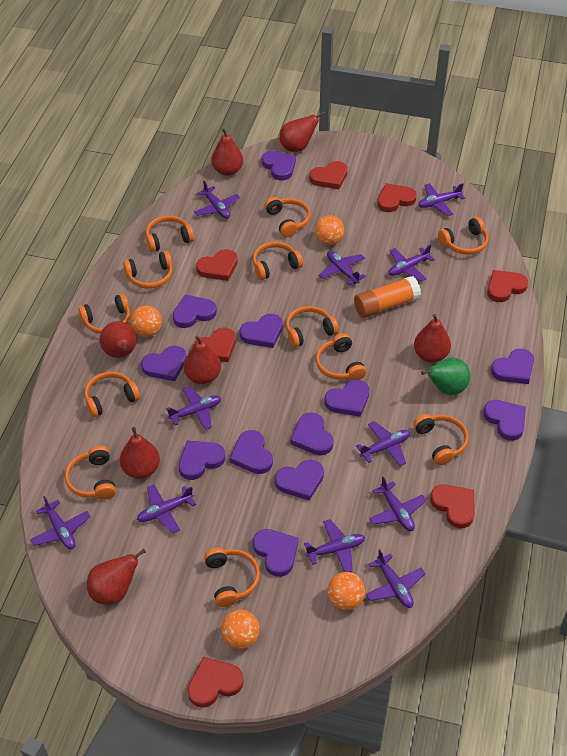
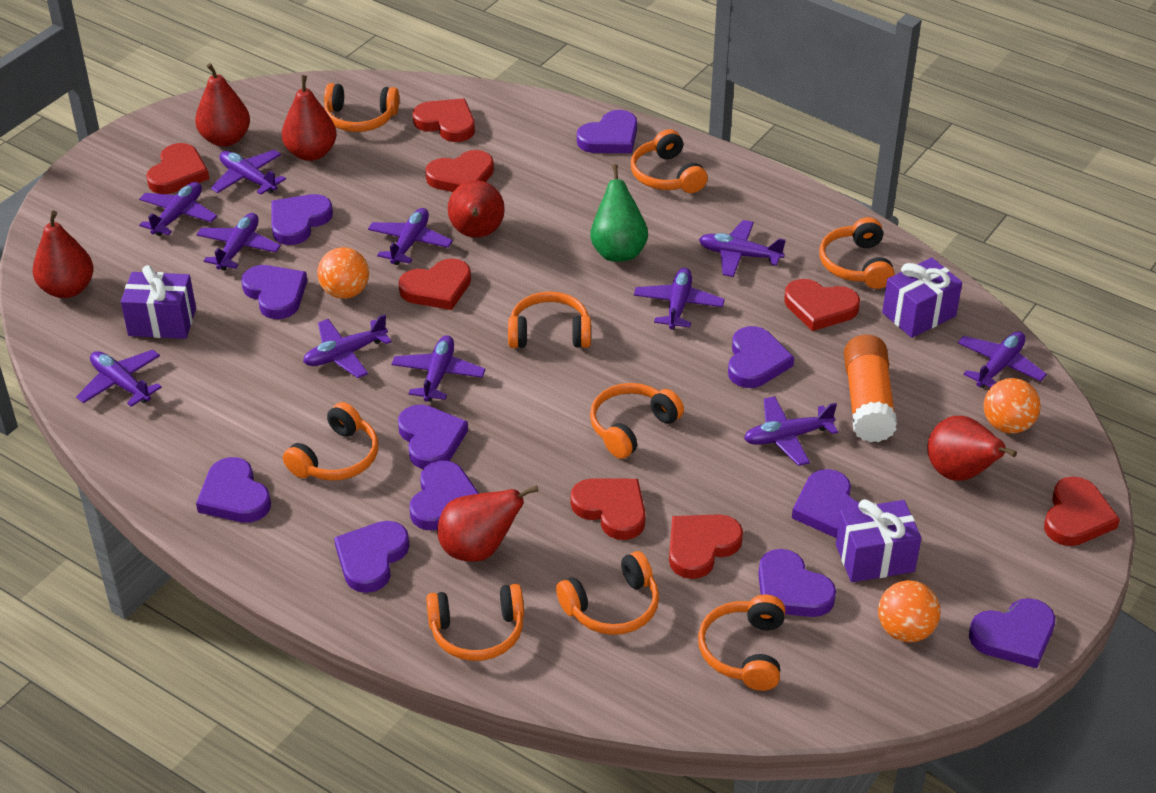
orange ball: [130,306,162,337] [221,610,260,649] [315,215,344,245] [327,572,365,610] = 4 -> [317,247,369,299] [878,580,941,642] [984,378,1040,433] = 3
orange headphones: [65,445,116,500] [78,294,130,334] [84,372,140,417] [123,251,173,289] [146,215,194,252] [204,548,260,607] [253,242,303,280] [264,197,310,237] [286,306,339,348] [316,333,366,380] [413,414,469,466] [438,217,488,255] = 12 -> [283,402,378,481] [324,83,399,132] [426,584,524,661] [508,291,591,348] [556,551,659,635] [590,383,684,459] [631,129,708,193] [698,595,785,691] [819,217,895,289] = 9
purple gift: none = 0 -> [121,265,196,339] [836,499,921,582] [882,258,962,338] = 3
purple heart: [141,346,187,381] [173,295,217,328] [178,440,225,480] [229,430,273,474] [240,314,283,348] [253,529,298,577] [262,151,296,181] [275,460,324,501] [290,412,334,455] [325,379,369,417] [483,400,526,441] [491,349,534,384] = 12 -> [196,457,271,523] [241,265,307,319] [271,194,333,245] [334,521,409,593] [398,404,468,469] [410,461,479,530] [577,110,637,153] [728,326,794,388] [758,549,836,617] [792,469,859,538] [969,598,1055,668] = 11
red heart: [188,657,244,708] [193,328,236,362] [196,249,238,281] [309,161,348,189] [377,183,417,212] [430,484,475,529] [487,270,528,302] = 7 -> [146,143,209,194] [398,258,471,310] [413,98,475,142] [425,150,494,192] [571,478,646,540] [669,514,743,579] [784,279,860,331] [1044,476,1120,546] = 8
red pear: [87,549,146,605] [100,321,137,358] [120,427,160,479] [184,336,221,384] [211,128,243,176] [279,111,325,152] [414,314,451,362] = 7 -> [33,211,93,298] [195,63,250,147] [282,75,337,161] [437,485,539,562] [448,180,505,238] [927,416,1017,481] = 6

